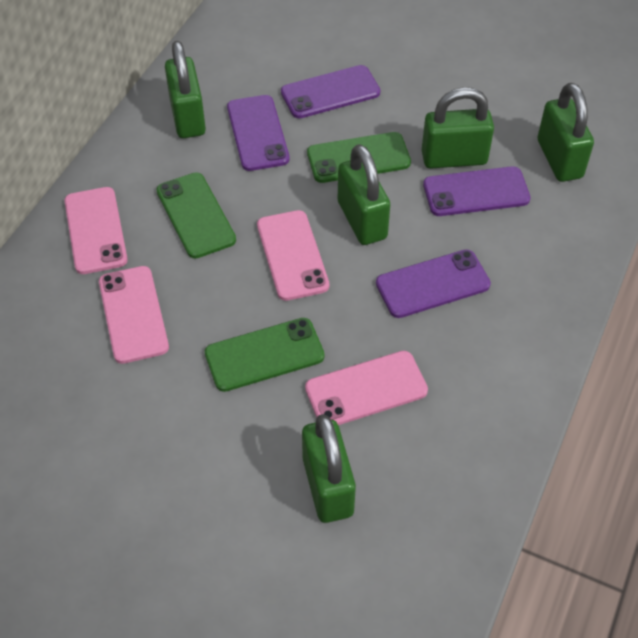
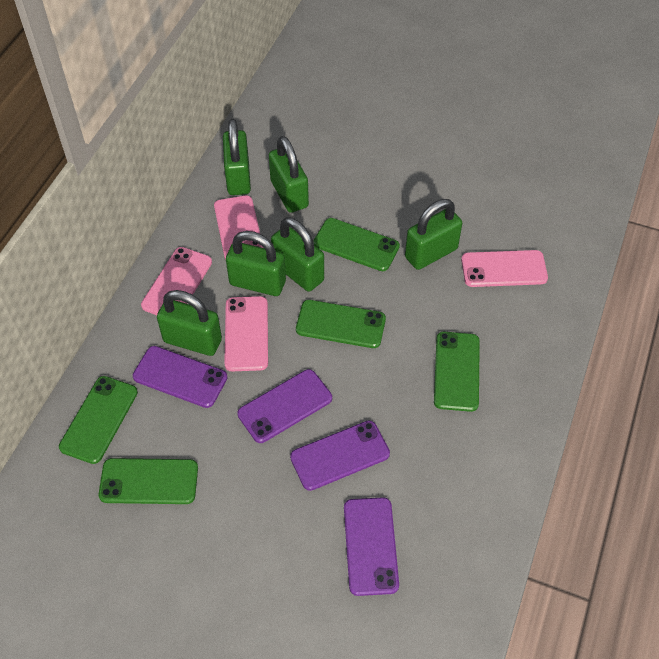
green padlock: [165,41,206,138] [302,414,356,523] [338,144,390,245] [422,87,494,169] [538,83,594,182] = 5 -> [157,290,222,356] [223,119,251,195] [226,231,286,296] [269,136,309,213] [271,217,324,291] [405,199,462,270] = 6
green phone: [156,173,236,259] [205,318,325,392] [307,132,411,183] = 3 -> [59,376,138,464] [99,458,198,504] [296,300,386,348] [314,218,400,271] [434,332,480,412] = 5

